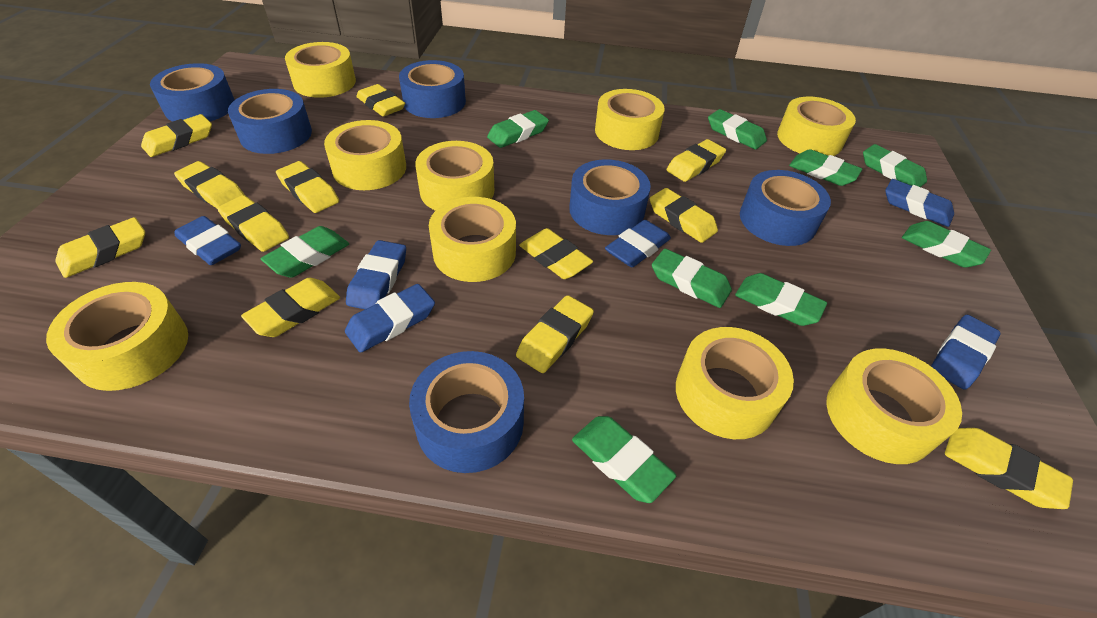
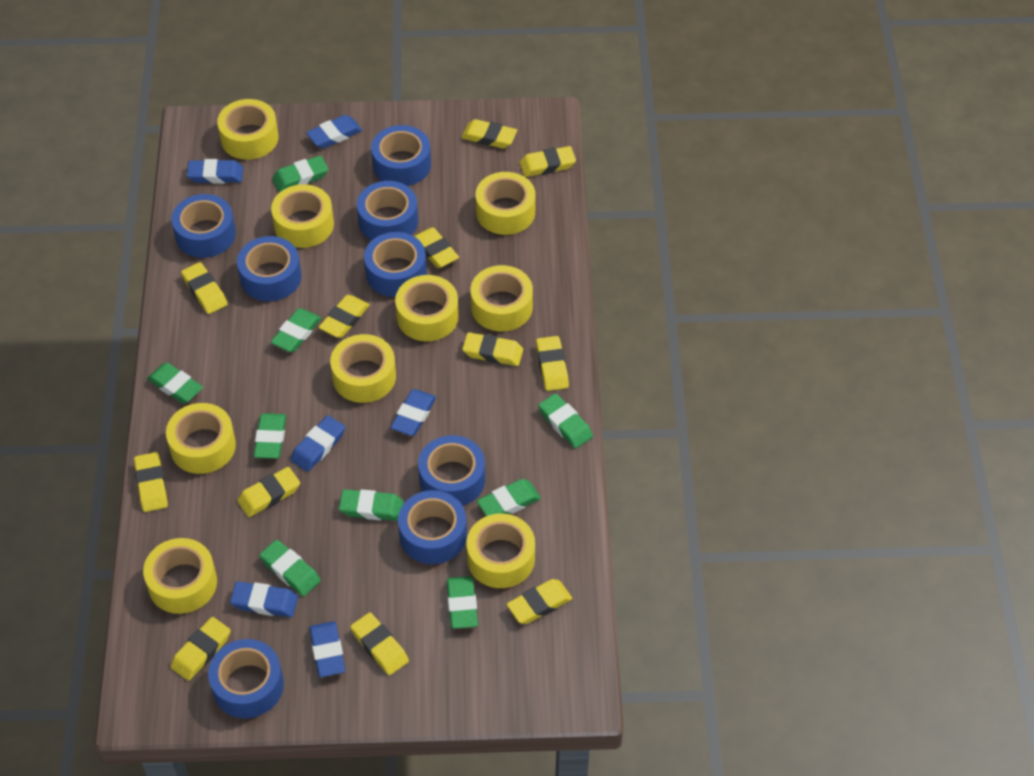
blue tape: [150,63,234,122] [228,89,312,154] [399,60,466,118] [409,351,524,473] [569,159,651,235] [740,170,831,246] = 6 -> [171,194,236,258] [208,639,284,718] [237,236,301,301] [357,181,418,241] [364,232,427,297] [371,125,431,186] [398,490,467,564] [418,435,485,506] = 8

